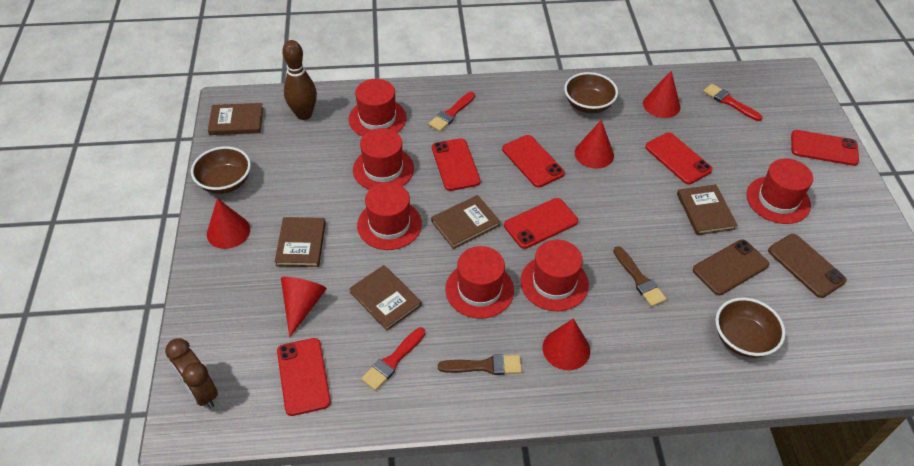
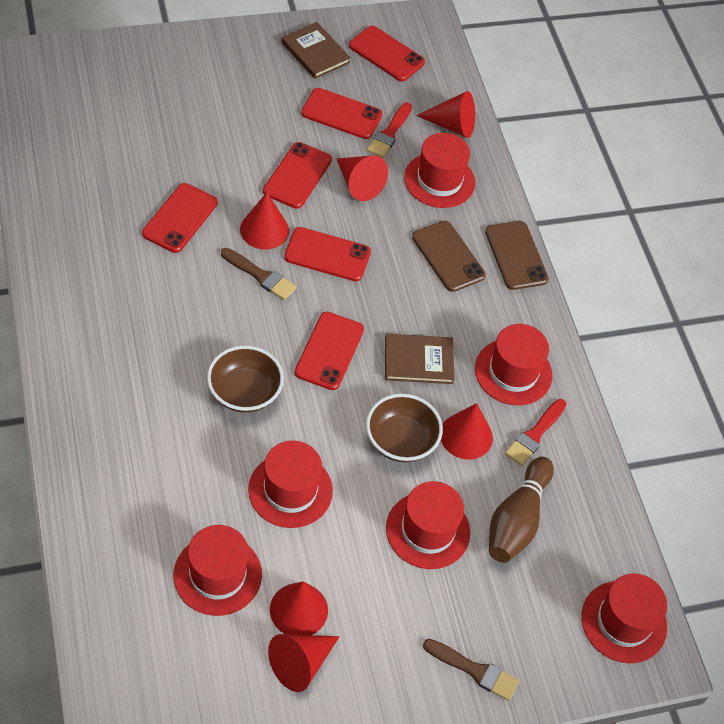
brown book: [208,103,263,135] [275,217,326,267] [349,265,422,331] [431,195,501,249] [677,184,737,235] = 5 -> [281,22,351,79] [385,334,454,384] = 2
brown bowl: [191,146,251,194] [564,72,618,113] [715,297,785,358] = 3 -> [207,345,284,413] [366,393,443,462] = 2
brown clock: [165,338,218,408] = 1 -> none = 0
red brush: [361,328,426,391] [428,92,475,131] [703,84,763,121] = 3 -> [367,102,412,158] [505,399,566,466] = 2
red cone: [207,198,250,249] [281,277,327,337] [543,318,590,370] [575,120,614,169] [643,71,680,118] = 5 -> [240,192,289,250] [268,634,340,692] [270,581,328,635] [337,156,388,201] [416,91,475,138] [441,403,493,460] = 6

